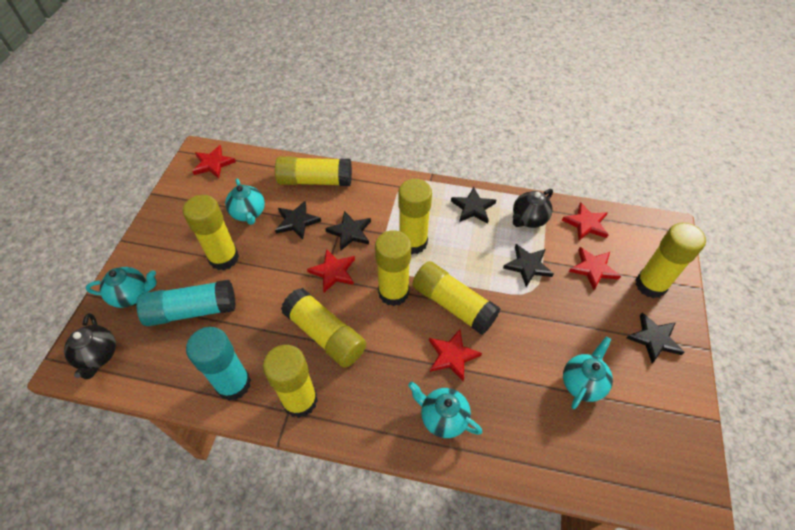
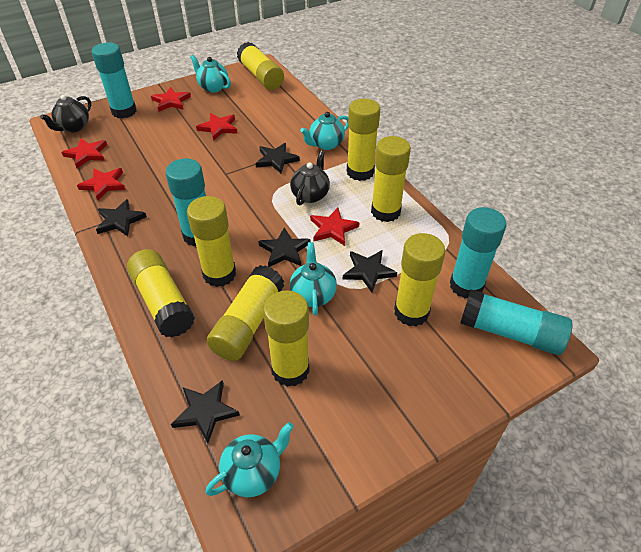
turquoise glue stick: [136,280,236,326] [186,327,251,401] = 2 -> [92,42,137,119] [166,158,206,246] [450,207,507,299] [460,290,573,355] = 4

